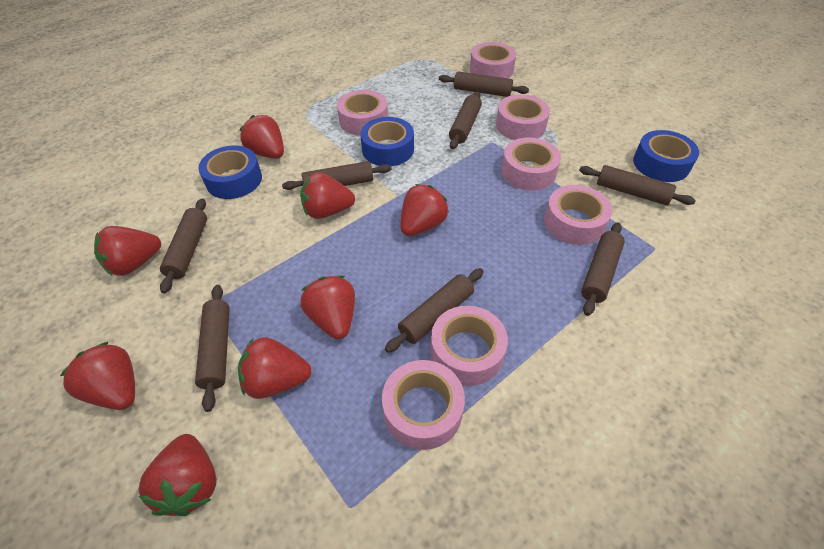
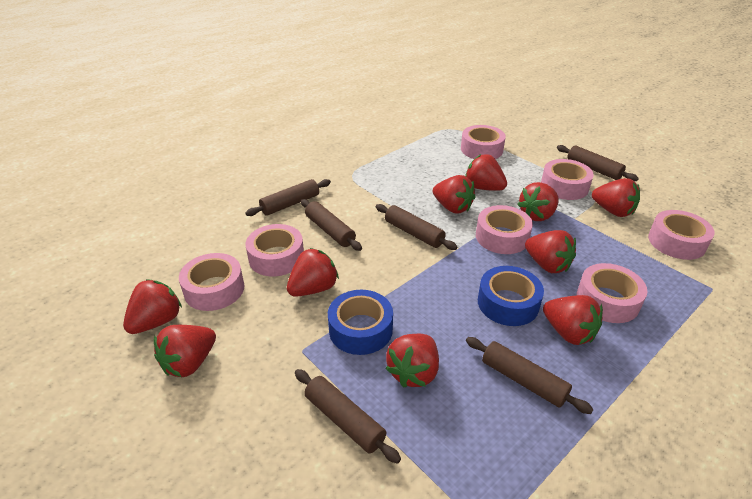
blue tape: [198,146,262,199] [360,117,414,166] [633,130,699,182] = 3 -> [328,290,393,355] [478,266,544,326] = 2
brown rolling pin: [160,198,207,294] [195,285,230,412] [282,161,392,190] [385,268,484,353] [439,72,529,97] [449,91,482,149] [579,165,696,205] [581,222,625,316] = 8 -> [245,179,331,216] [295,369,401,464] [301,199,362,251] [376,204,457,250] [466,337,594,414] [557,145,639,181] = 6
red strawberry: [60,342,135,410] [94,226,161,276] [138,434,217,516] [238,337,312,399] [239,115,284,159] [300,172,355,219] [300,275,355,339] [400,184,449,236] = 8 -> [123,280,182,334] [154,325,216,377] [287,248,339,297] [386,334,439,388] [433,175,476,213] [465,154,507,191] [517,182,559,221] [525,230,576,273] [543,295,603,345] [592,178,640,217] = 10

